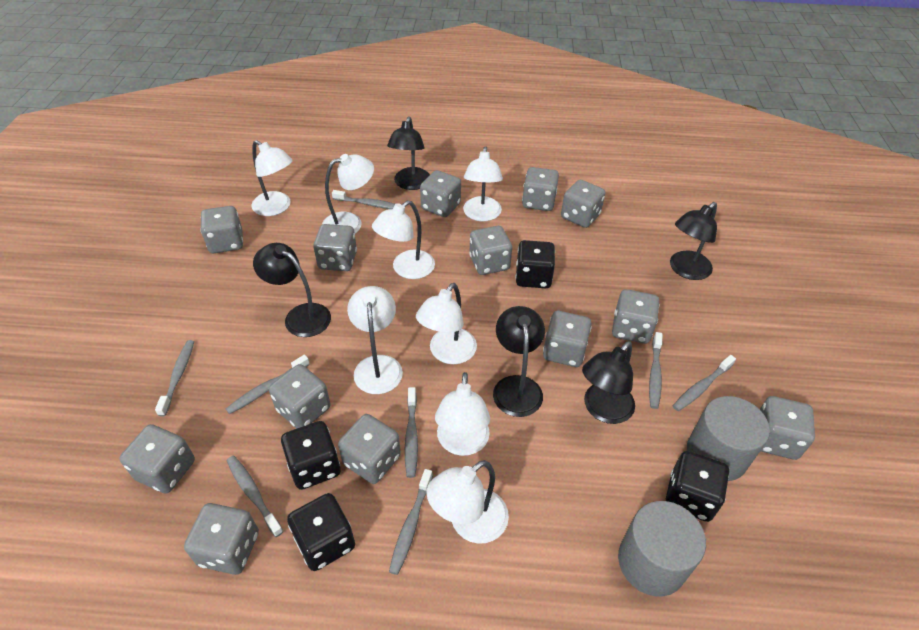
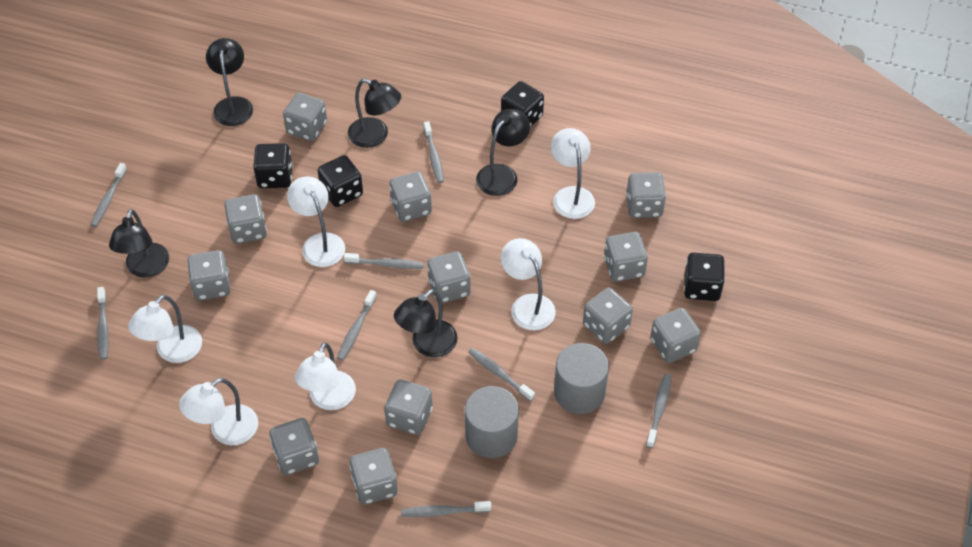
grey dice: [120,424,195,494] [184,503,259,575] [200,206,243,253] [269,364,331,429] [313,224,357,271] [338,414,401,484] [420,170,461,217] [469,226,512,275] [522,167,559,211] [543,311,592,367] [561,180,605,228] [612,289,659,344] [760,396,815,460] = 13 -> [187,250,231,301] [224,194,267,244] [269,418,319,475] [283,93,327,141] [349,448,398,505] [384,379,433,435] [390,171,432,222] [427,251,471,303] [583,288,633,344] [604,232,648,282] [626,173,666,218] [650,308,701,363] = 12
white lamp: [251,140,293,216] [322,154,374,234] [347,286,403,394] [372,200,435,279] [416,283,477,364] [426,460,509,543] [435,372,490,456] [463,146,503,221] = 8 -> [128,295,202,363] [179,378,258,445] [287,176,345,267] [295,342,356,410] [501,238,556,330] [551,128,595,219] = 6

